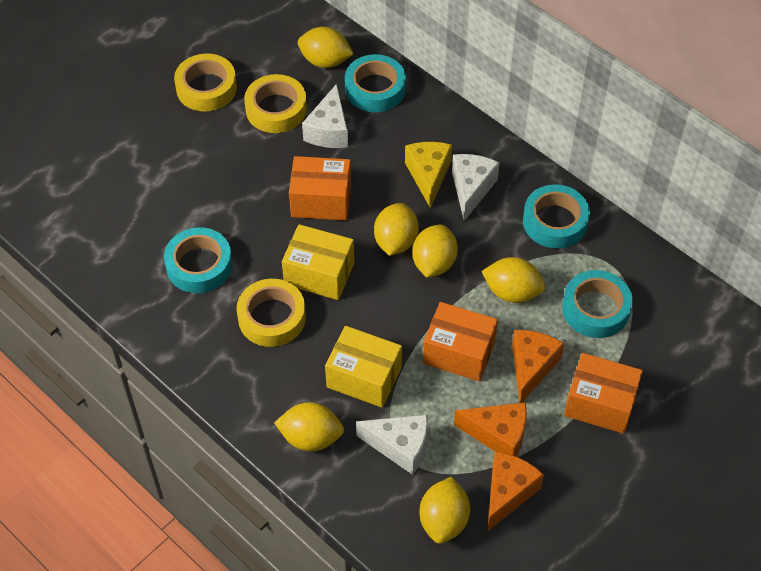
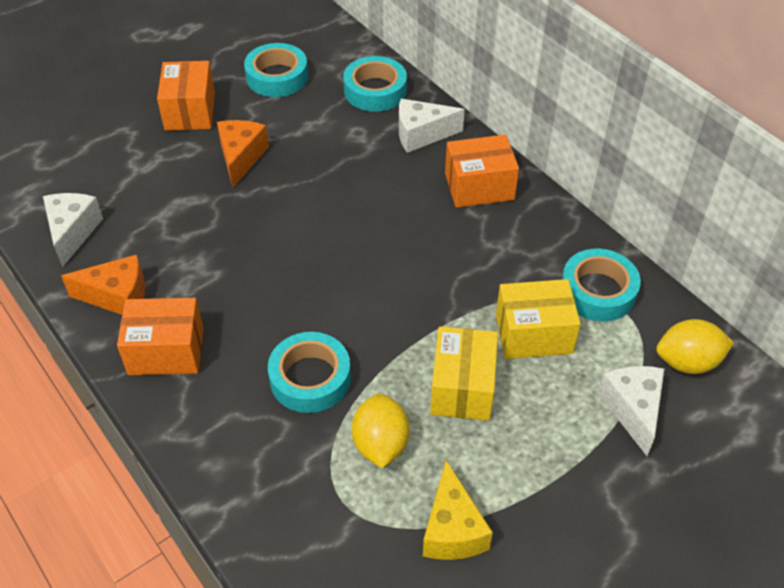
orange cheese: [454,402,527,456] [488,451,544,531] [512,330,564,403] = 3 -> [61,254,145,315] [217,120,269,187] = 2
yellow lemon: [274,402,344,452] [298,27,354,68] [374,203,419,256] [412,225,458,278] [420,477,470,544] [482,257,546,303] = 6 -> [351,394,410,468] [656,319,734,374] = 2
yellow tape: [174,54,237,111] [236,279,306,347] [244,74,307,133] = 3 -> none = 0

